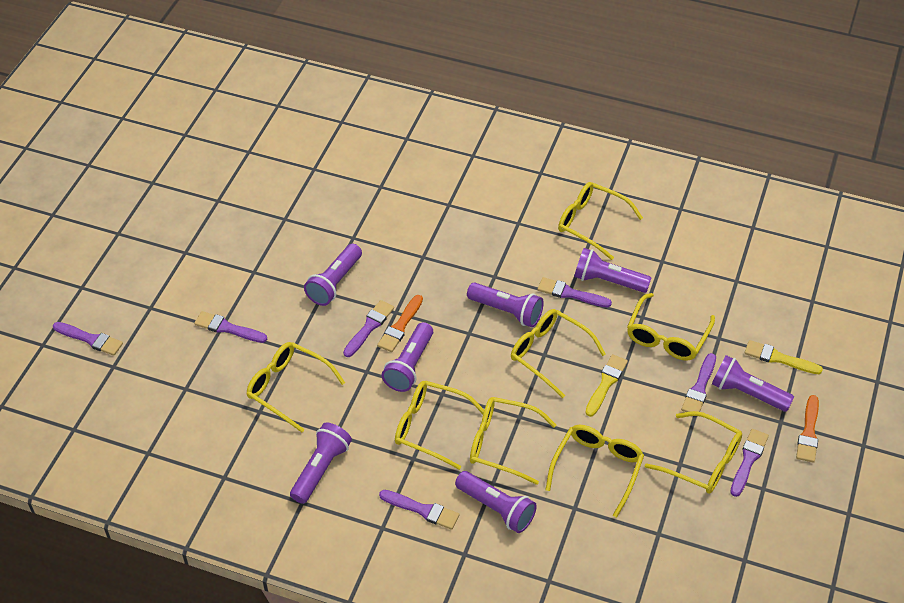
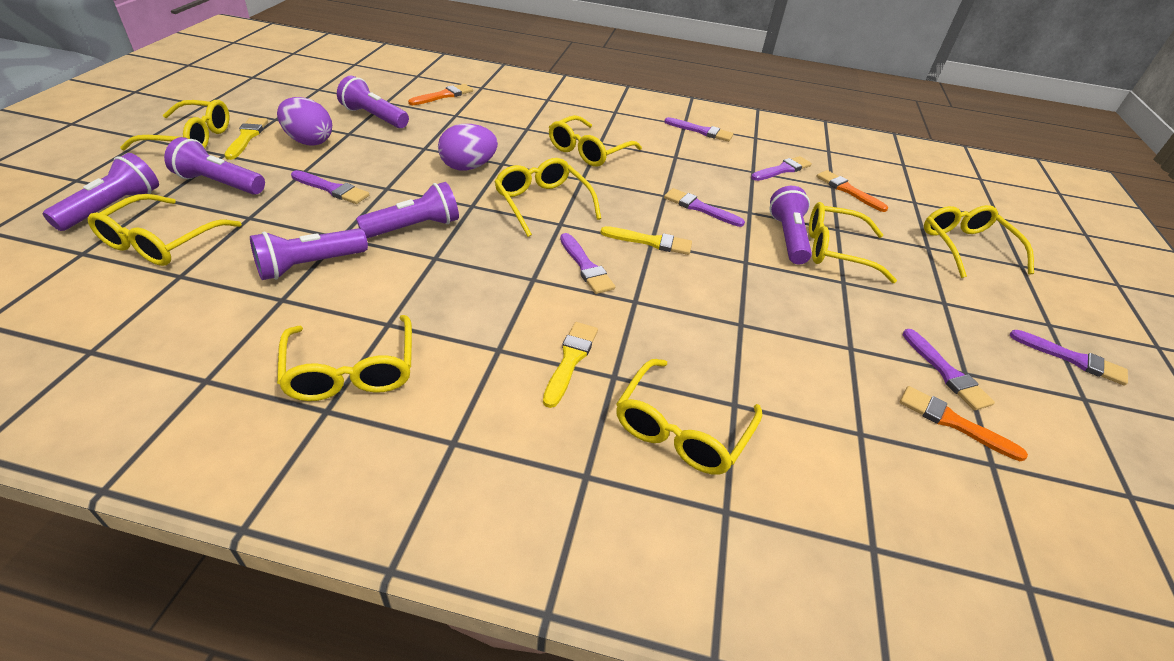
orange brush: [377,295,423,352] [796,395,819,463] = 2 -> [408,84,473,105] [816,170,888,212] [899,386,1028,461] = 3
purple egg: none = 0 -> [277,97,332,146] [438,124,498,171] = 2
purple flashlight: [290,422,352,504] [304,244,362,306] [382,322,433,392] [455,471,537,533] [467,282,544,327] [574,248,651,293] [712,355,794,412] = 7 -> [43,153,159,231] [164,137,265,195] [250,228,368,280] [337,76,409,128] [356,182,459,238] [770,186,812,265] = 6
yellow brush: [585,354,628,417] [744,340,823,374] = 2 -> [225,117,268,160] [543,322,598,408] [600,226,692,255] = 3

